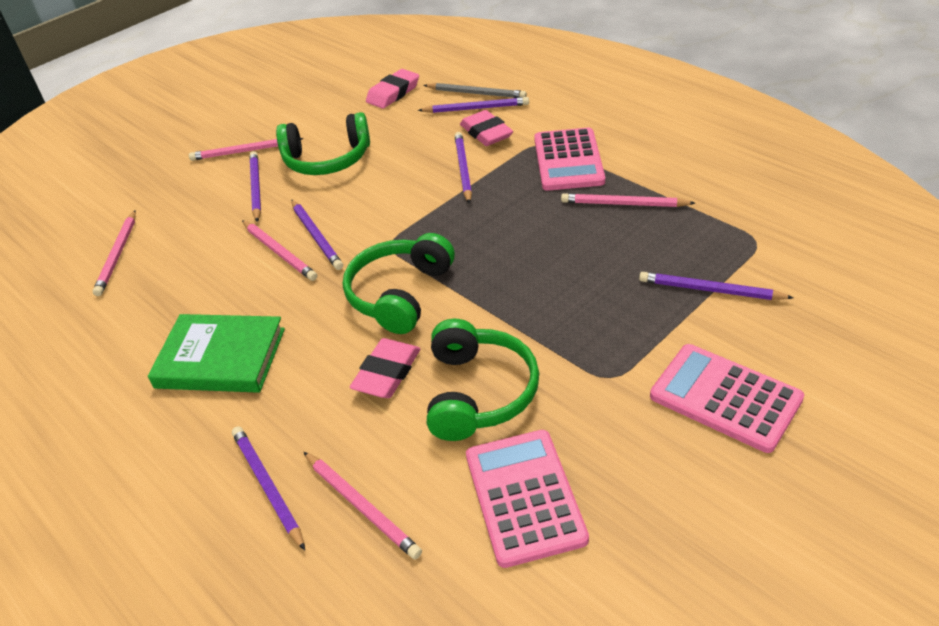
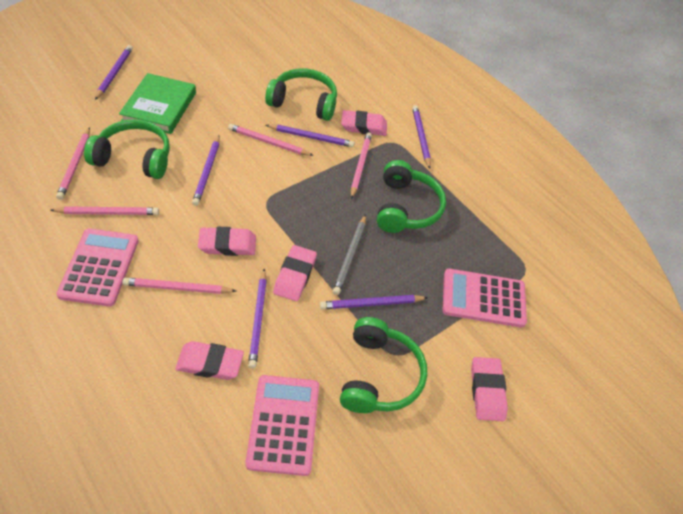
green headphones: [276,112,370,175] [343,233,455,334] [427,319,539,441] = 3 -> [84,119,170,179] [265,68,337,121] [340,317,427,413] [377,160,446,233] = 4
pink eraser: [350,338,420,398] [366,69,419,109] [460,110,513,146] = 3 -> [175,341,244,380] [198,227,256,256] [273,245,317,301] [341,110,387,136] [471,357,508,421] = 5

